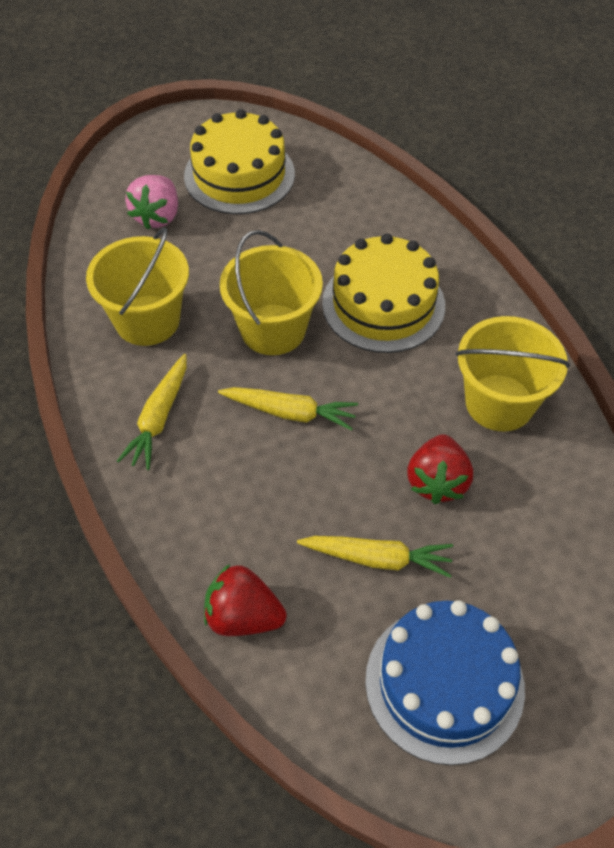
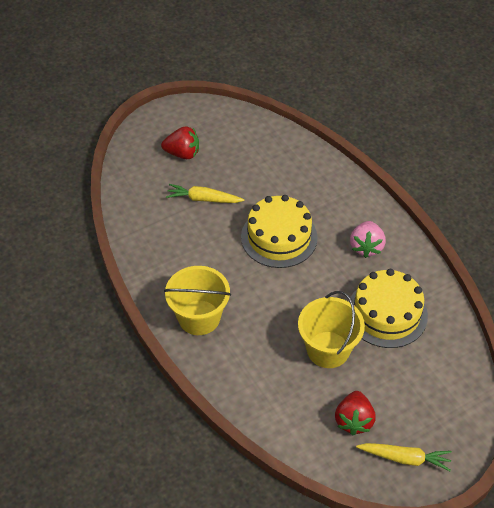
blue cake: [365,600,525,765] = 1 -> none = 0
yellow bucket: [86,228,189,346] [220,230,323,355] [456,316,570,431] = 3 -> [164,266,231,335] [298,291,365,368] = 2
yellow carrot: [117,354,187,470] [218,387,358,431] [297,536,453,578] = 3 -> [166,184,244,203] [356,443,452,471] = 2

